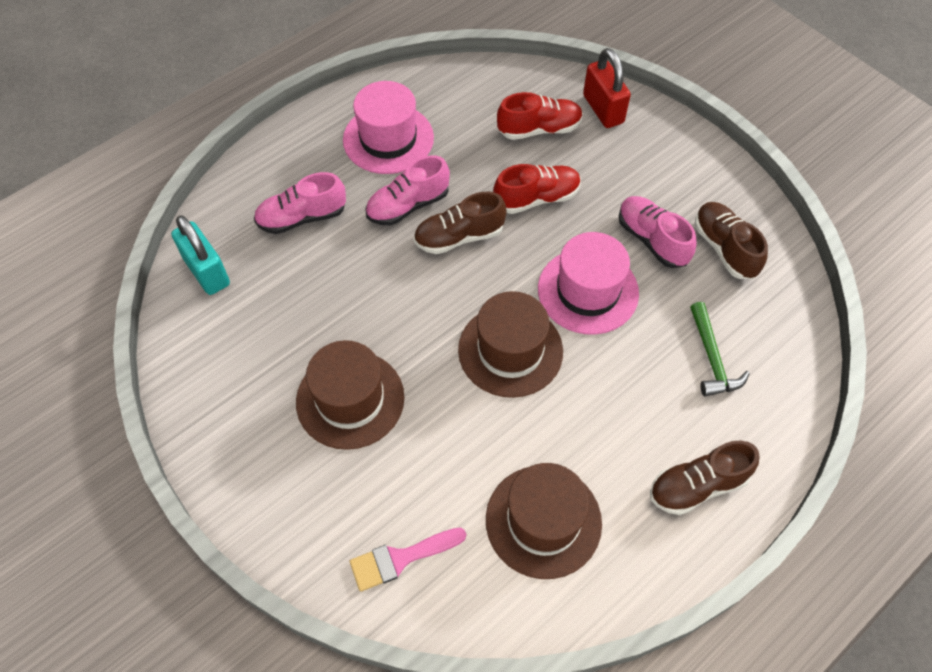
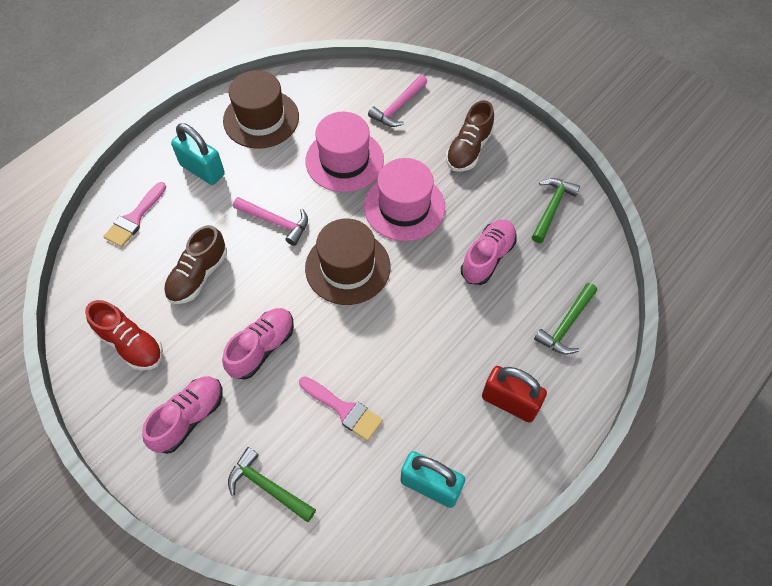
brown hat: [296,340,404,450] [458,291,563,398] [486,463,602,579] = 3 -> [223,70,299,149] [305,218,390,305] = 2
brown shoe: [414,192,507,254] [650,441,760,515] [695,202,768,279] = 3 -> [164,225,227,304] [446,100,494,172] = 2
green hammer: [690,302,750,397] = 1 -> [228,447,316,522] [532,178,580,243] [534,283,597,355] = 3
pink brush: [349,528,466,592] = 1 -> [103,182,166,247] [299,376,383,441] = 2
pink hammer: none = 0 -> [233,197,308,246] [368,75,427,127] = 2
red shoe: [493,164,581,214] [497,92,583,140] = 2 -> [85,300,163,370] = 1
turquoise padlock: [171,215,230,295] = 1 -> [171,123,225,185] [400,451,465,508] = 2

